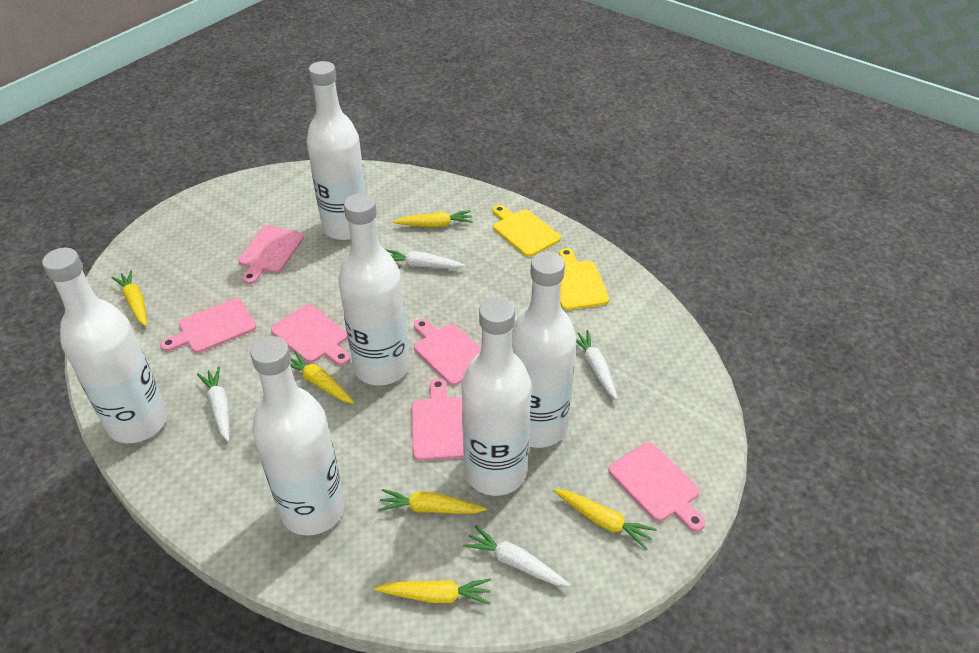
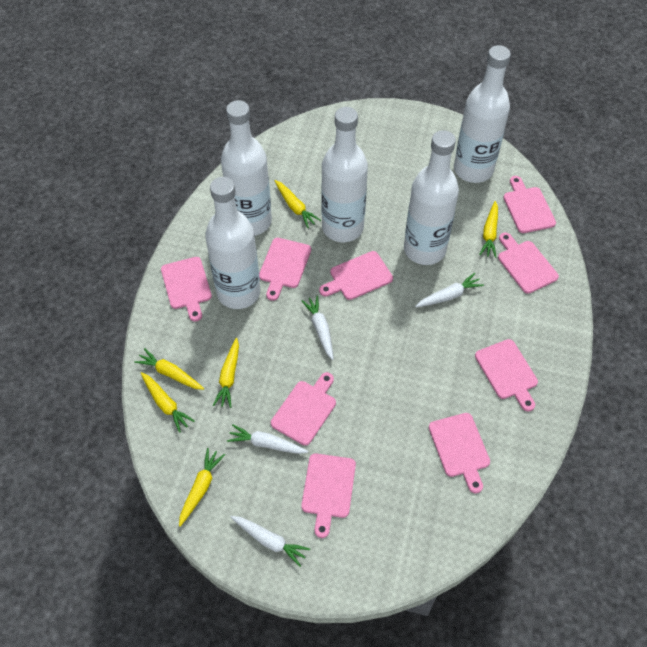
pink cutting board: [160,298,256,353] [238,225,304,284] [271,304,350,366] [412,378,464,461] [414,319,481,386] [608,442,705,532] = 6 -> [161,257,212,322] [259,238,311,301] [271,372,336,446] [301,453,356,538] [319,251,393,300] [429,413,490,493] [475,339,538,412] [498,233,559,294] [503,176,556,233] = 9
white bottle: [42,248,167,443] [250,336,345,536] [306,61,367,240] [338,193,410,385] [462,298,532,496] [512,252,577,448] = 6 -> [205,177,261,309] [221,100,272,236] [321,107,368,242] [404,130,459,265] [454,45,511,183] = 5
yellow cutting board: [493,205,561,257] [559,248,609,310] = 2 -> none = 0

